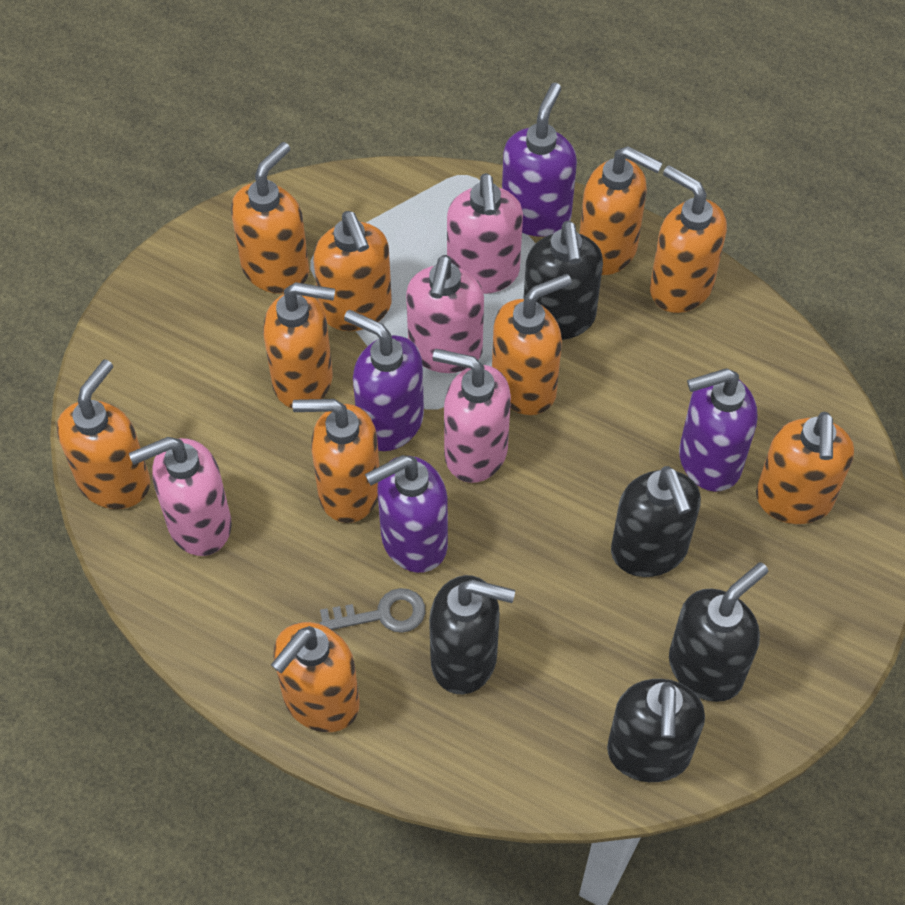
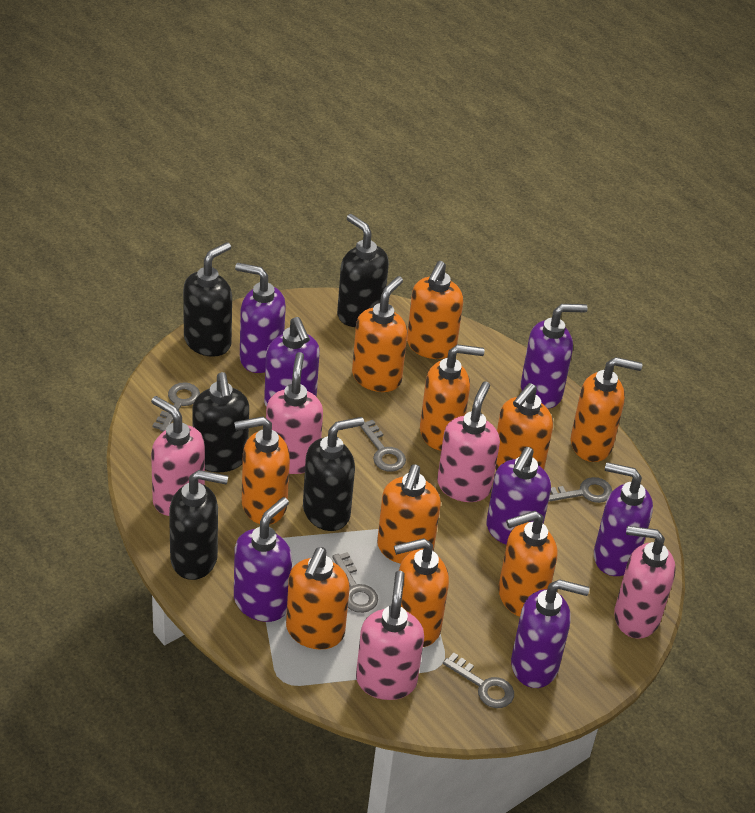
grey key: [320,588,425,633] = 1 -> [153,382,200,431] [332,552,378,613] [360,420,406,472] [443,653,514,708] [549,477,612,503] = 5
pink soap dispenser: [129,437,232,556] [406,255,484,373] [433,349,511,483] [447,173,523,294] = 4 -> [151,396,205,516] [266,352,323,474] [356,571,424,700] [437,381,500,502] [614,526,676,639] = 5
purple soap dispenser: [344,310,424,451] [365,455,448,573] [502,83,577,237] [679,368,757,492] = 4 -> [234,497,292,622] [235,263,286,373] [264,317,320,407] [486,447,551,545] [511,579,589,688] [521,304,588,409] [594,462,653,576] = 7

